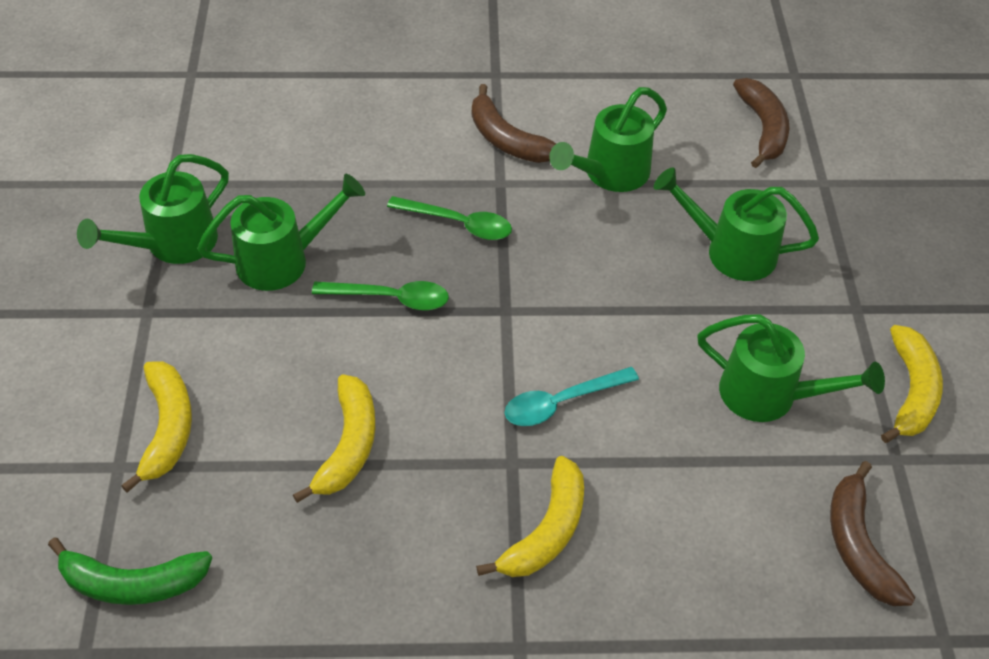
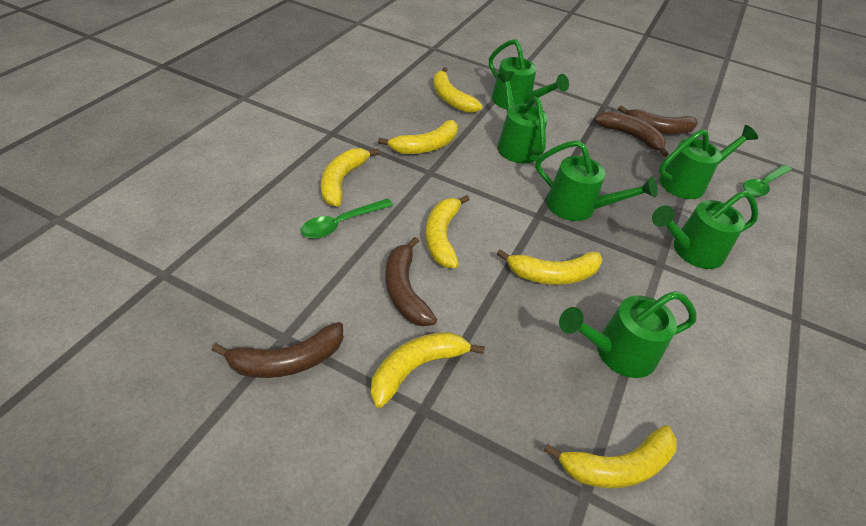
brown banana: [472,84,556,163] [733,78,789,168] [830,461,915,606] = 3 -> [212,322,343,378] [385,237,437,326] [594,111,668,157] [618,105,698,134] = 4
green banana: [48,537,212,605] = 1 -> none = 0
green watering can: [77,154,229,264] [197,174,365,291] [549,87,667,192] [653,167,819,281] [697,314,885,422] = 5 -> [489,39,569,109] [497,71,548,163] [536,140,658,221] [559,291,697,378] [652,191,758,269] [659,125,758,199] = 6
turquoise spoon: [505,367,639,426] = 1 -> none = 0
yellow banana: [121,361,192,493] [293,375,375,503] [476,456,584,577] [881,325,943,443] = 4 -> [321,148,380,207] [371,332,485,408] [378,120,458,154] [426,195,470,268] [433,67,482,113] [497,249,602,284] [544,425,677,488] = 7

